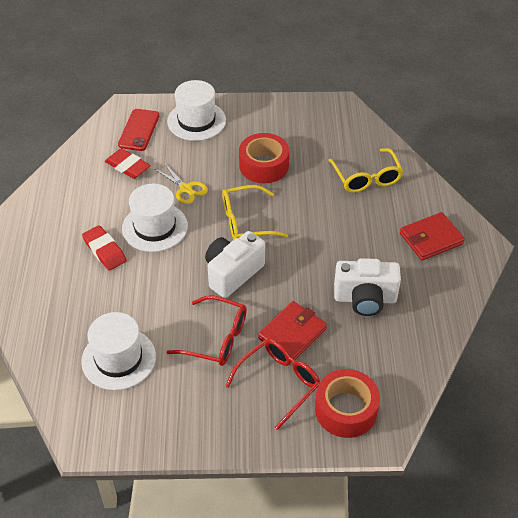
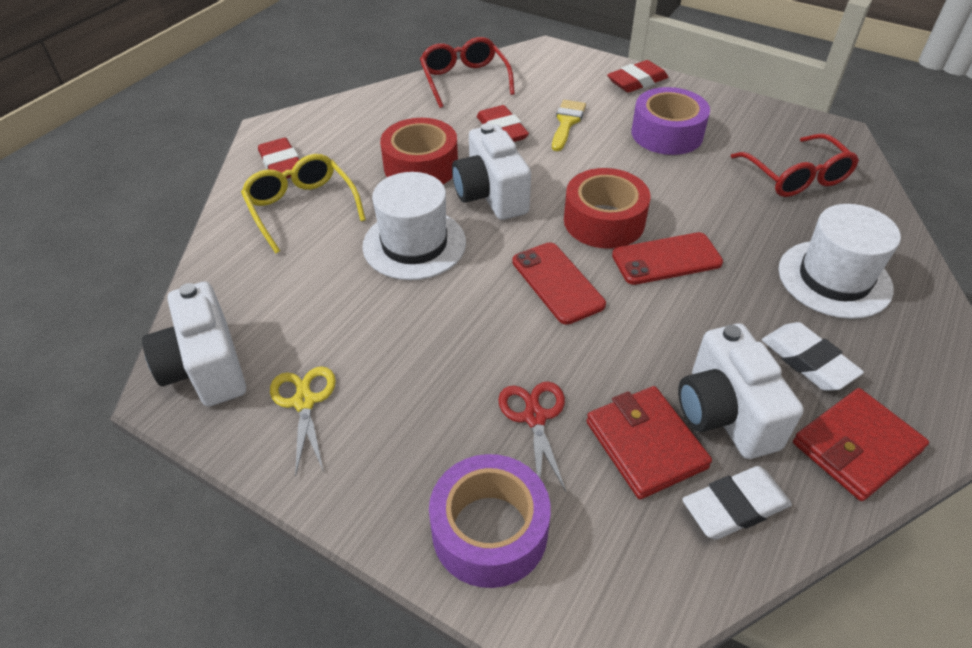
purple tape: none = 0 -> [429,454,551,588] [631,87,710,155] = 2
red eraser: [82,225,127,271] [105,148,151,179] = 2 -> [258,138,299,178] [477,105,529,142] [607,60,668,93] = 3
red phone: [118,109,160,151] = 1 -> [512,242,606,325] [612,232,723,285] = 2
red scissors: none = 0 -> [498,382,567,493] = 1
white camera: [205,231,265,298] [334,258,401,316] = 2 -> [142,282,246,406] [452,123,531,220] [678,323,804,459] = 3
white eraser: none = 0 -> [682,466,792,540] [762,322,864,391] = 2
white hat: [81,312,156,390] [122,184,188,252] [167,80,226,141] = 3 -> [362,172,466,280] [779,204,901,319] = 2
yellow brush: none = 0 -> [552,100,586,151] = 1
yellow glasses: [222,185,288,240] [328,148,403,193] = 2 -> [241,154,366,253] = 1

